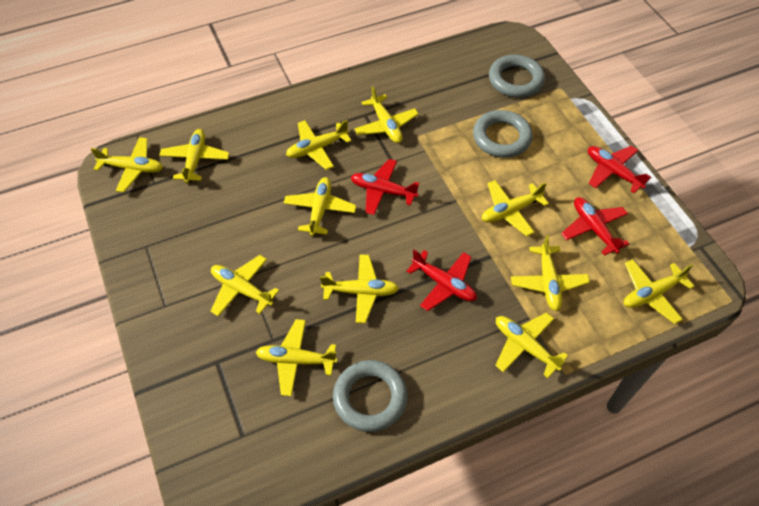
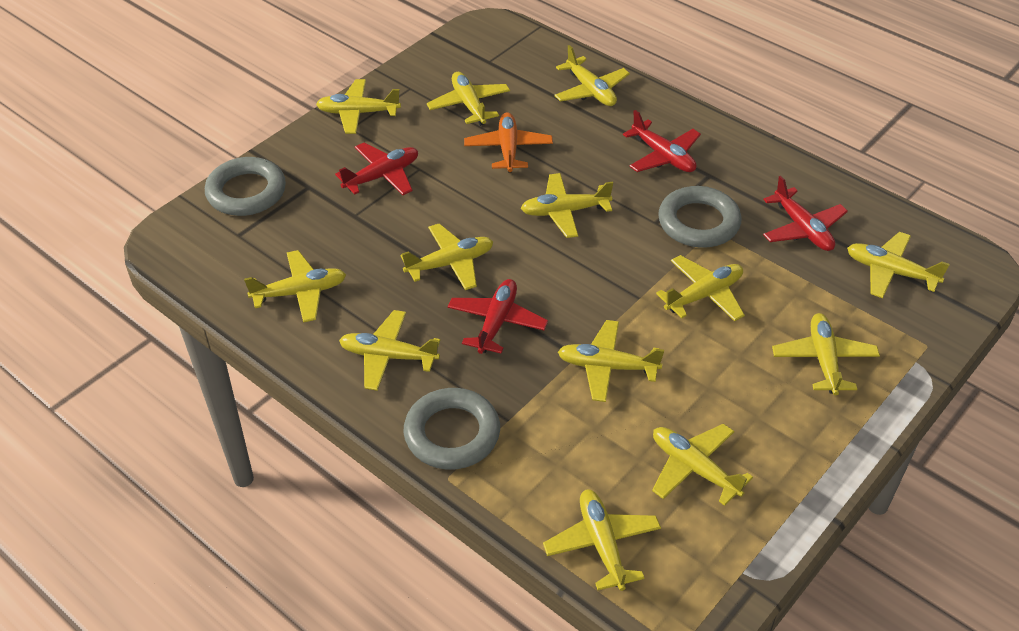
orange plane: none = 0 -> [464,112,553,173] = 1
yellow plane: [91,137,163,192] [159,129,229,183] [211,255,279,317] [256,319,337,397] [283,177,356,236] [286,120,352,170] [320,255,399,323] [354,86,419,143] [482,180,549,236] [495,312,568,378] [511,235,590,311] [624,259,695,324] = 12 -> [244,250,346,323] [316,79,401,134] [339,310,440,391] [400,223,493,290] [427,72,510,126] [521,173,613,238] [543,489,661,591] [554,45,630,106] [558,320,664,402] [652,423,753,506] [656,255,745,321] [772,313,880,395] [847,232,950,298] = 13

